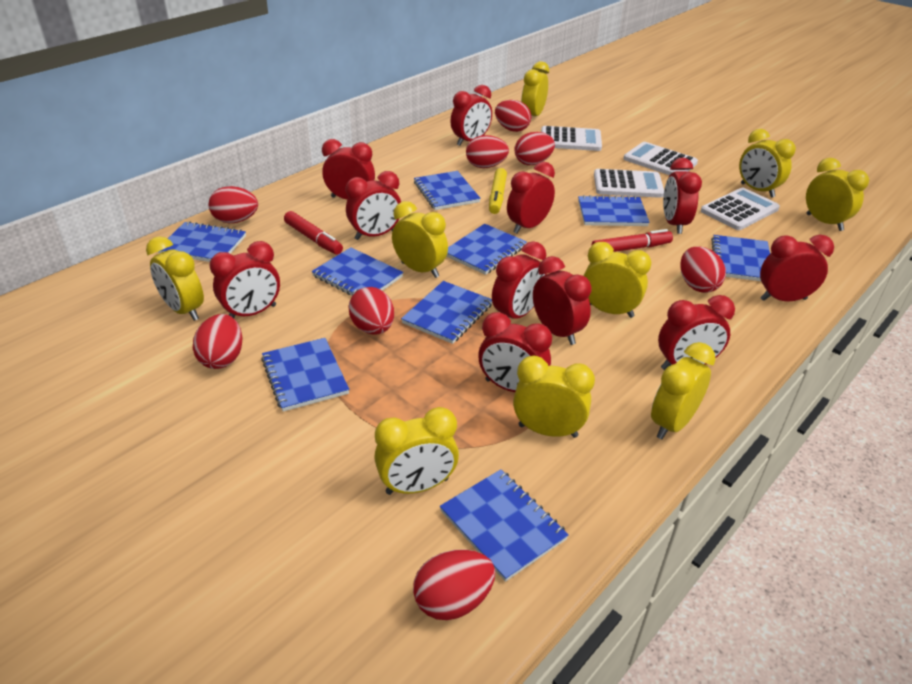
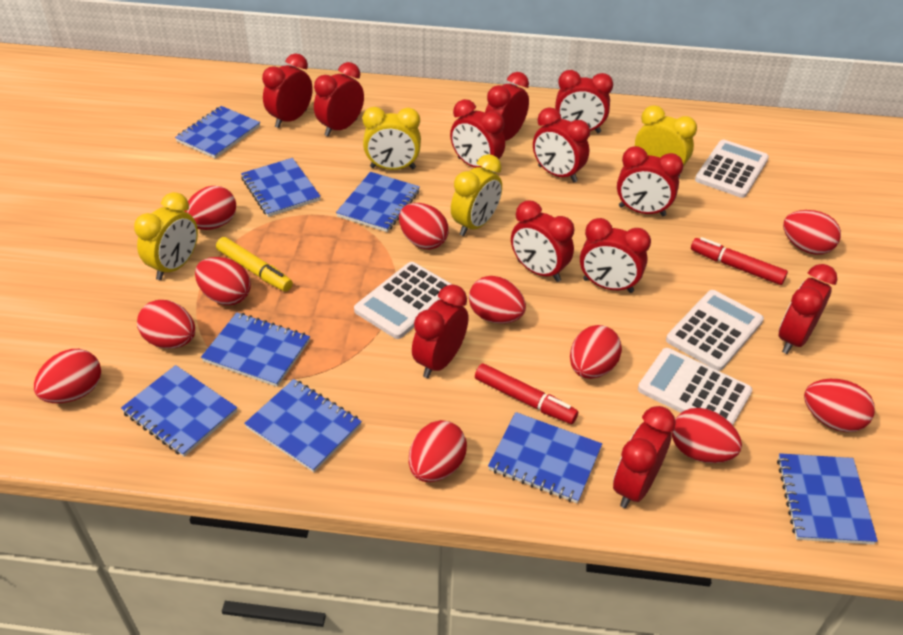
blue notebook: [158,221,246,262] [261,338,349,412] [312,247,404,296] [401,281,492,344] [414,171,481,210] [440,469,569,582] [446,224,527,275] [578,195,650,226] [711,235,770,281] = 9 -> [121,365,237,457] [175,106,260,159] [201,313,310,387] [241,158,321,217] [244,379,362,472] [336,172,420,232] [488,412,602,503] [777,453,878,545] = 8
red clock: [210,241,280,318] [322,139,375,200] [346,171,401,240] [450,85,492,146] [478,312,552,392] [492,241,546,319] [507,162,555,234] [533,256,591,345] [658,295,735,370] [663,158,702,234] [760,235,834,301] = 11 -> [262,53,313,128] [314,62,364,137] [412,284,469,378] [450,99,505,173] [485,72,529,141] [511,200,574,282] [533,108,590,183] [555,70,613,133] [580,218,651,293] [613,406,676,508] [617,146,683,216] [779,264,837,354] = 12
red egg: [193,314,243,369] [209,186,258,223] [348,287,394,335] [413,549,495,620] [466,135,509,168] [495,100,531,132] [515,132,555,165] [680,246,726,293] = 8 -> [34,349,101,403] [137,300,195,348] [185,186,236,230] [195,257,251,305] [399,203,449,250] [409,420,467,482] [469,276,526,324] [570,325,622,379] [672,408,742,463] [783,210,841,255] [804,379,875,432] = 11
yellow clock: [146,236,204,321] [374,407,459,495] [392,201,448,278] [513,355,595,438] [521,61,549,117] [584,242,651,318] [651,342,716,439] [739,129,796,198] [806,158,869,231] = 9 -> [134,192,198,280] [363,107,421,170] [451,154,502,236] [635,105,697,177] = 4

